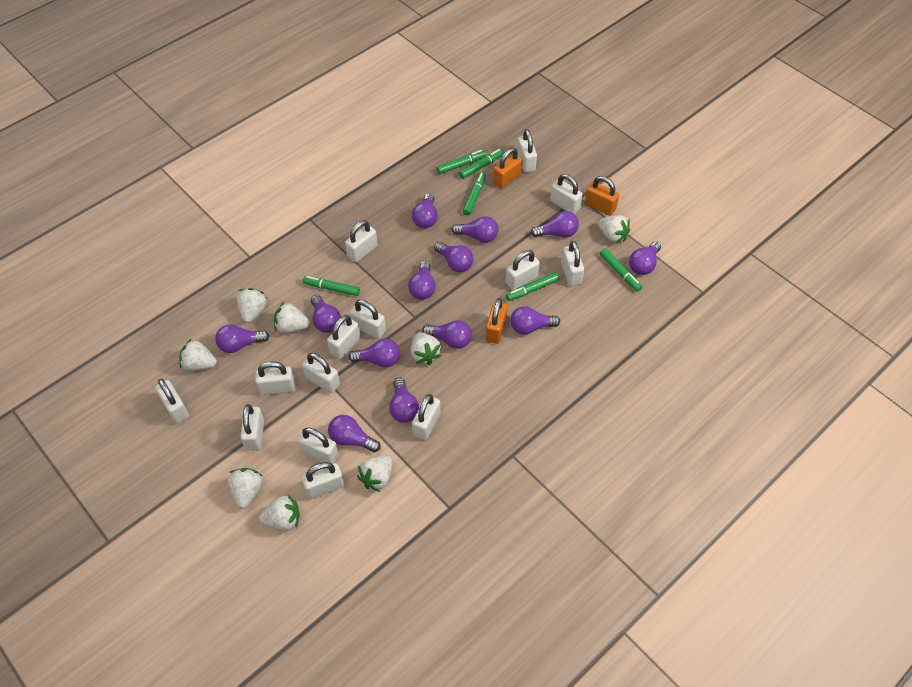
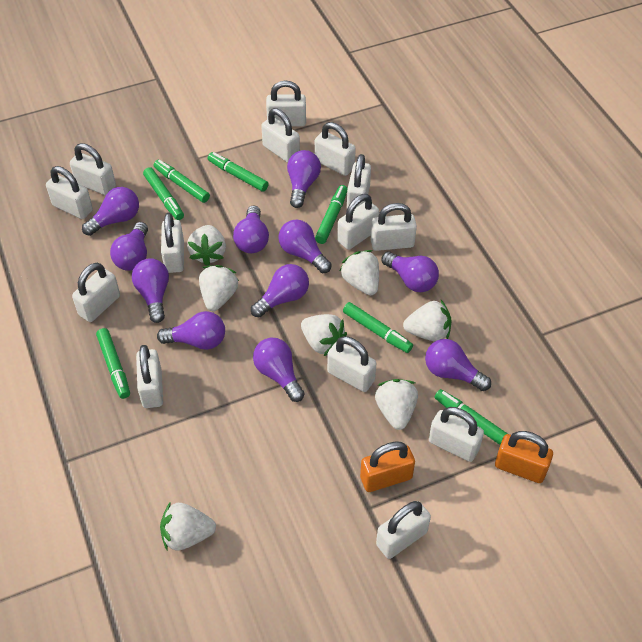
green marker: [303,276,360,296] [437,150,486,174] [459,149,504,179] [463,172,486,215] [506,272,560,301] [600,248,642,292] = 6 -> [96,328,130,399] [143,167,184,220] [154,160,210,203] [208,152,269,192] [315,185,348,244] [343,302,413,353] [435,389,508,445] = 7
orange padlock: [485,298,508,344] [493,148,523,189] [585,176,619,216] = 3 -> [360,441,415,492] [495,431,553,483] = 2
purple light bulb: [215,324,269,353] [311,295,341,333] [328,415,381,453] [348,339,400,367] [389,377,419,423] [408,261,436,300] [412,193,438,228] [422,320,472,349] [434,241,474,272] [451,216,499,243] [510,306,560,334] [531,211,579,238] [629,241,661,275] = 13 -> [82,187,139,236] [110,222,148,271] [132,258,169,323] [157,311,225,350] [233,205,269,253] [251,264,309,317] [253,338,304,402] [278,220,332,273] [287,150,321,208] [382,252,439,292] [425,339,491,391] = 11
white strawberry: [180,338,217,371] [228,468,262,509] [237,288,268,323] [259,495,300,531] [274,302,310,333] [357,456,392,492] [411,332,442,365] [598,215,630,244] = 8 -> [160,501,216,551] [187,225,226,266] [199,265,239,311] [301,314,347,356] [340,250,379,295] [375,379,418,430] [403,300,452,341] = 7

